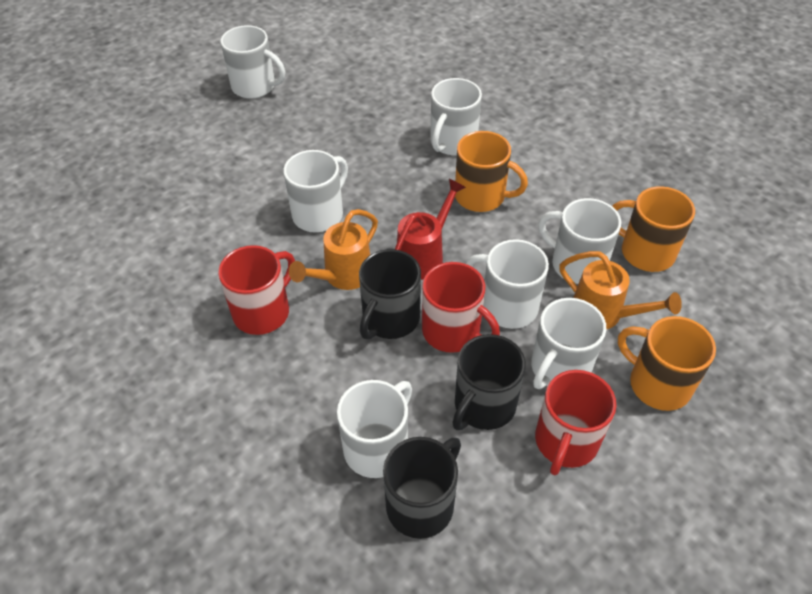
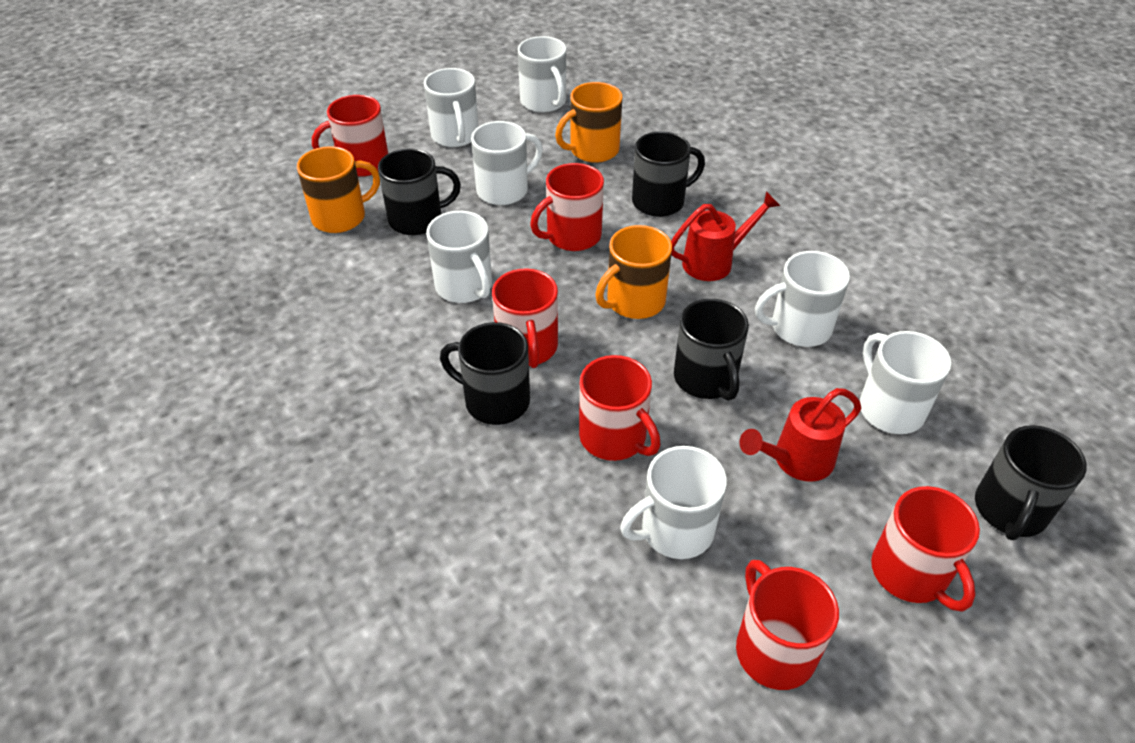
black mug: [359,249,421,340] [383,437,461,539] [452,334,526,430] = 3 -> [378,148,461,235] [440,322,530,425] [632,131,705,217] [674,299,749,401] [975,425,1087,540] = 5
orange watering can: [289,209,378,290] [559,251,682,330] = 2 -> none = 0
red mug: [218,245,295,335] [422,262,500,353] [535,370,616,475] = 3 -> [312,95,388,177] [492,268,558,368] [530,163,604,251] [579,355,661,461] [736,560,839,690] [871,486,980,612] = 6
red watering can: [395,179,466,280] = 1 -> [671,191,780,281] [739,388,861,482] = 2

